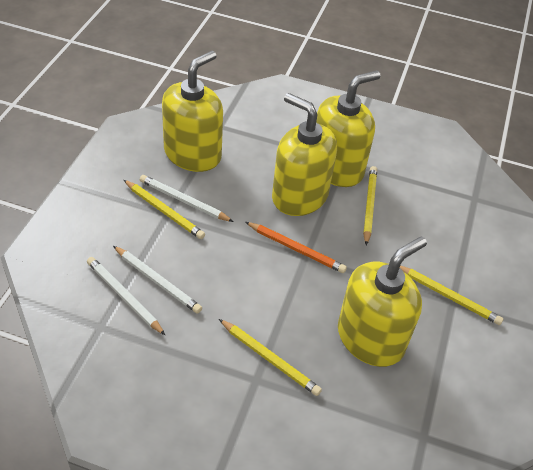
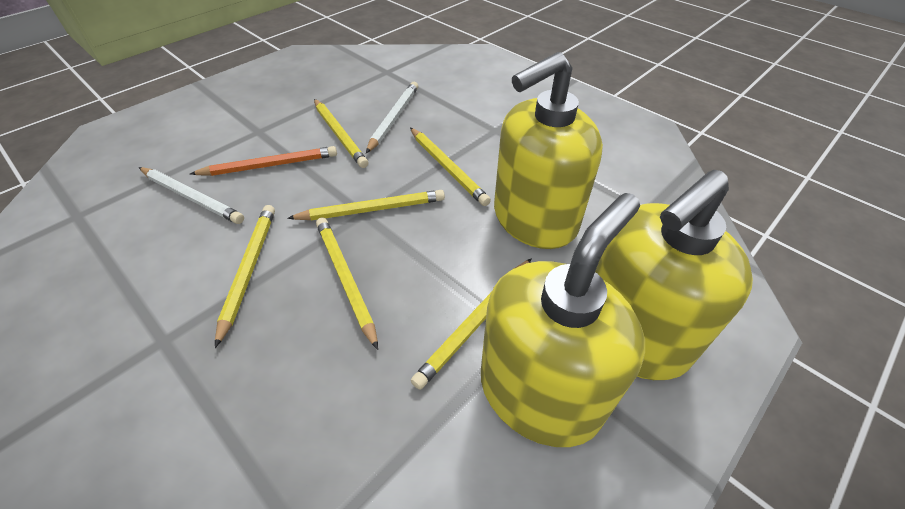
white pencil: [87,257,165,335] [113,246,202,314] [140,175,234,222] = 3 -> [139,167,244,224] [366,82,418,153] = 2
yellow pencil: [124,180,205,239] [219,319,322,396] [363,166,377,246] [400,265,503,325] = 4 -> [215,205,275,348] [287,190,445,221] [314,99,368,168] [316,217,378,350] [410,128,491,206] [411,258,532,390] = 6
yellow soap dispenser: [162,51,223,172] [272,93,337,216] [316,70,381,187] [338,236,427,367] = 4 -> [481,193,645,447] [494,52,603,249] [595,170,753,380] = 3

